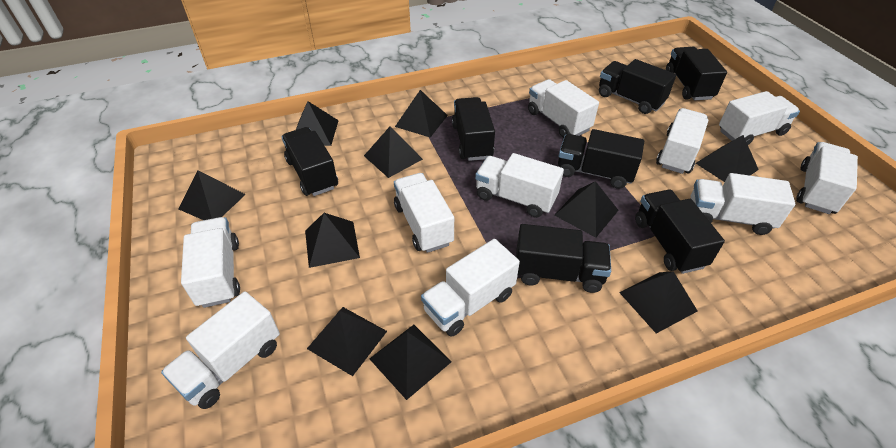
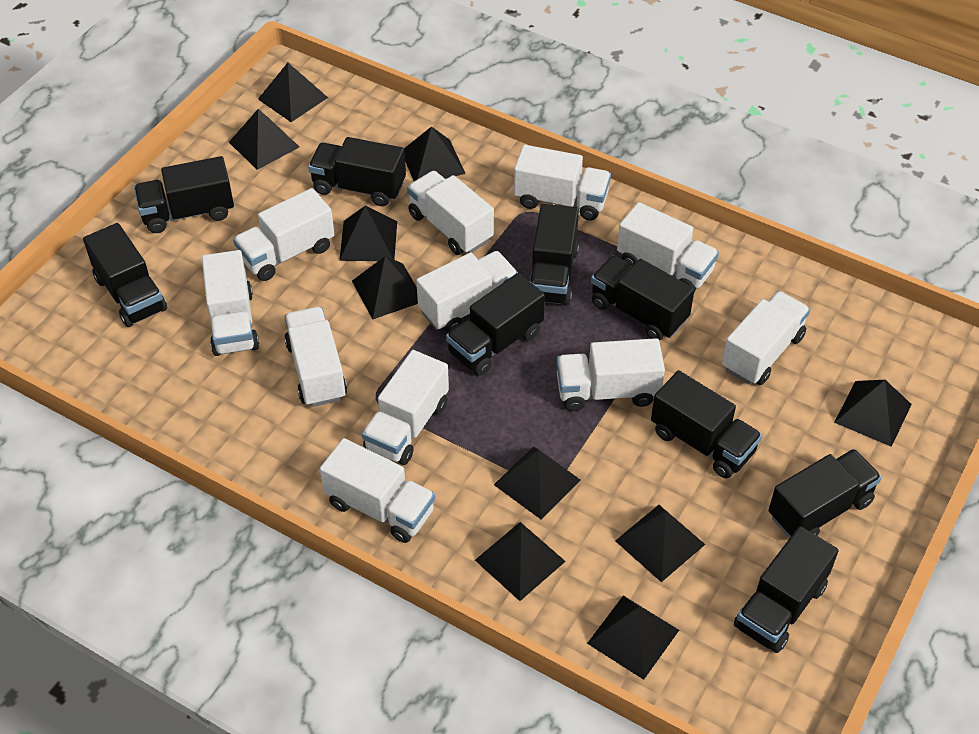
black truck: [282,127,338,196] [452,97,495,161] [516,224,611,293] [558,129,644,189] [599,59,676,114] [635,190,725,274] [666,47,727,100] = 7 -> [83,223,167,327] [134,156,234,233] [308,137,406,206] [446,273,545,376] [530,204,579,306] [591,255,695,341] [651,370,762,479] [734,526,839,653] [768,449,882,538] = 9
white truck: [161,291,280,409] [181,217,240,308] [394,173,454,253] [421,239,520,337] [475,153,564,218] [528,79,599,138] [656,108,708,174] [691,173,795,235] [719,91,800,145] [796,142,858,214] = 10 -> [202,250,259,356] [233,188,335,281] [284,307,347,407] [320,438,435,543] [362,350,449,465] [407,171,494,255] [416,251,518,333] [514,145,611,221] [556,338,665,411] [617,202,719,292] [722,291,810,385] = 11

